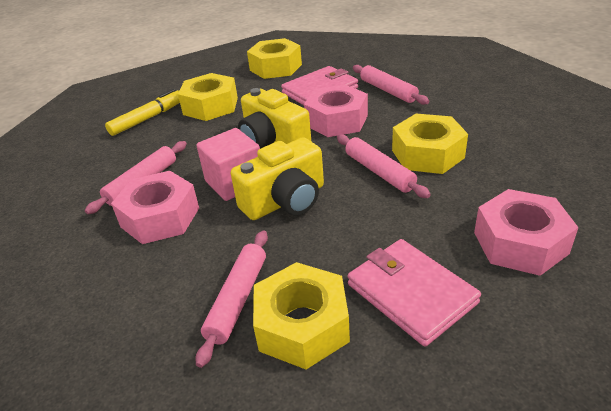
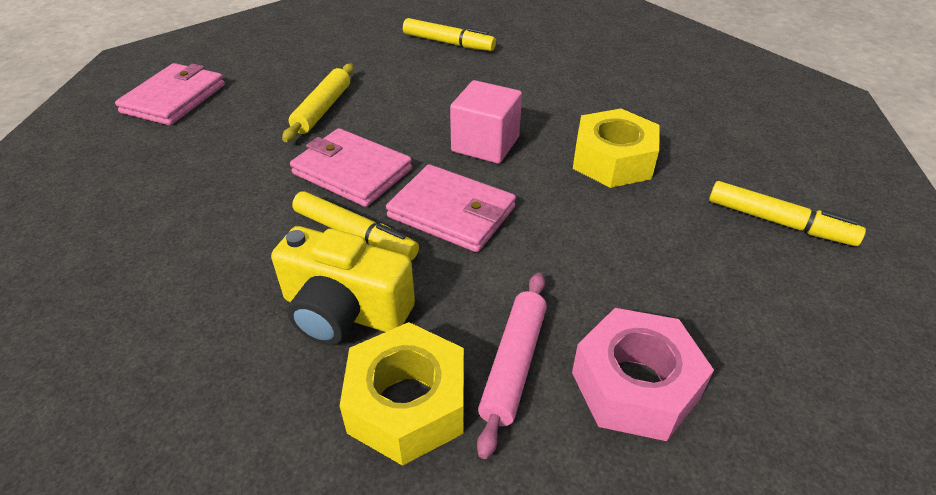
pink nut: [111,171,199,244] [304,84,368,137] [474,189,579,276] = 3 -> [572,308,714,441] = 1
pink rolling pin: [85,141,187,214] [195,231,268,368] [337,134,431,198] [353,65,429,105] = 4 -> [477,273,547,459] = 1
pink wallet: [281,66,358,105] [348,239,481,347] = 2 -> [115,63,225,125] [290,128,412,207] [386,164,516,252] = 3
yellow camera: [230,137,324,220] [238,88,311,149] = 2 -> [271,226,415,345] = 1
yellow marker: [105,89,180,136] = 1 -> [292,191,419,261] [403,18,496,51] [709,181,866,246] = 3
yellow nut: [178,73,238,121] [247,38,302,79] [253,262,350,369] [392,114,468,174] = 4 -> [340,322,464,466] [573,109,660,188] = 2
yellow rolling pin: none = 0 -> [282,64,354,142] = 1

